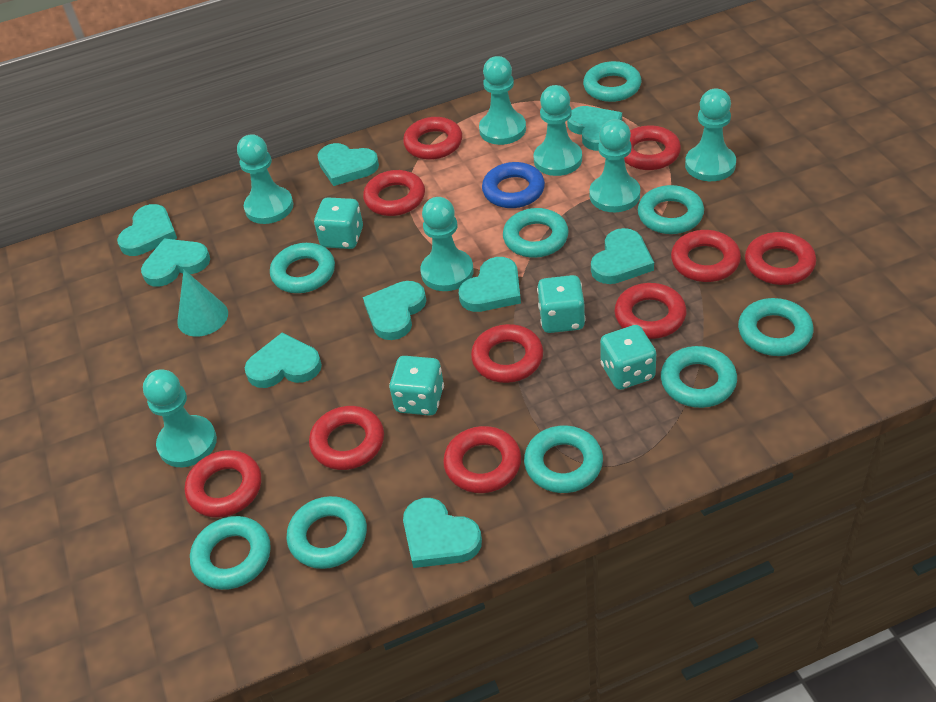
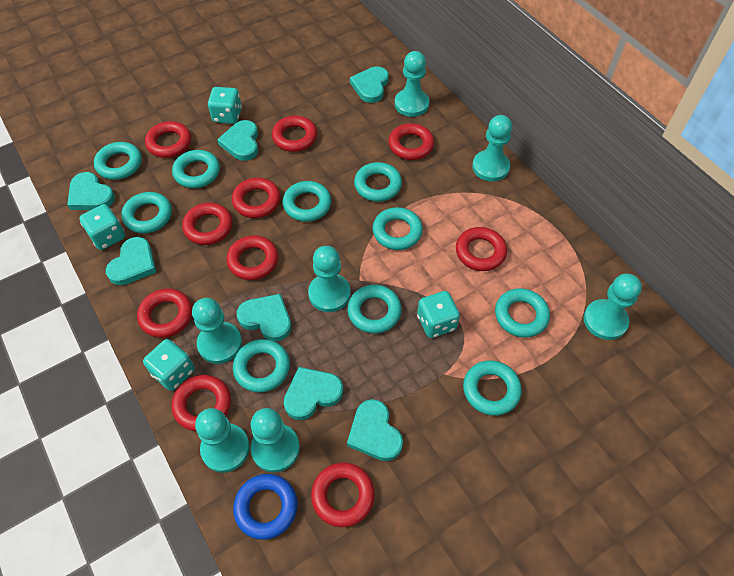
turquoise cone: [177,270,228,337] = 1 -> none = 0
turquoise heart: [117,204,177,256] [141,238,210,287] [245,333,322,388] [317,143,379,186] [363,281,426,340] [403,498,482,568] [459,257,521,312] [567,106,622,151] [591,228,654,284] = 9 -> [67,172,115,210] [106,237,156,285] [217,120,258,161] [237,294,291,341] [284,367,343,420] [347,399,403,461] [350,66,389,103] = 7
turquoise ring: [190,516,271,590] [270,243,335,293] [287,496,367,569] [503,208,569,258] [524,425,603,493] [583,61,641,102] [638,185,704,234] [661,346,737,408] [738,298,814,356] = 9 -> [94,142,142,180] [121,192,172,233] [172,150,220,188] [233,339,290,392] [282,181,331,222] [347,285,402,333] [354,162,402,202] [373,207,423,250] [463,360,522,416] [495,288,550,338] = 10

